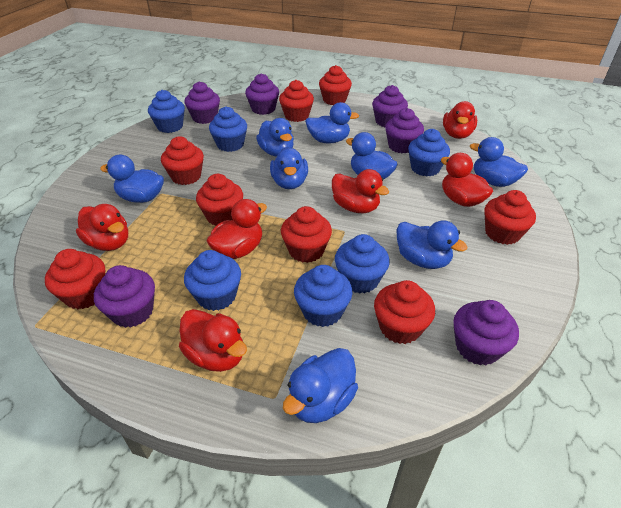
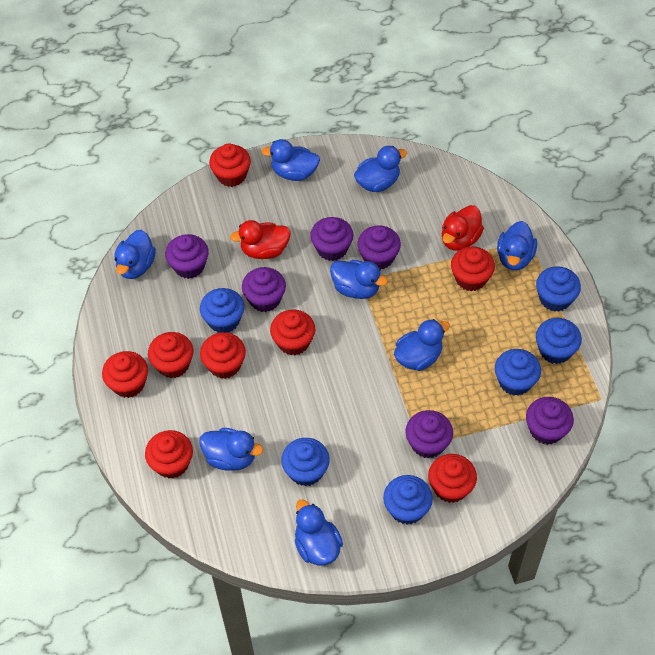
red duck: [76,204,128,251] [179,309,247,372] [207,199,267,259] [332,169,389,213] [441,153,493,207] [443,101,477,139] = 6 -> [230,220,291,259] [442,205,484,251] = 2

